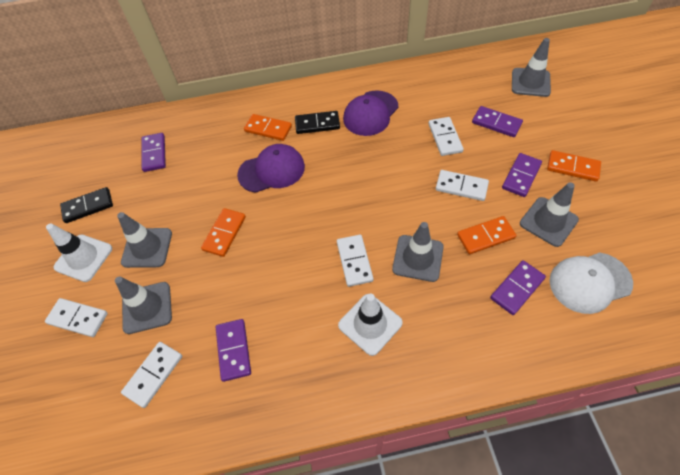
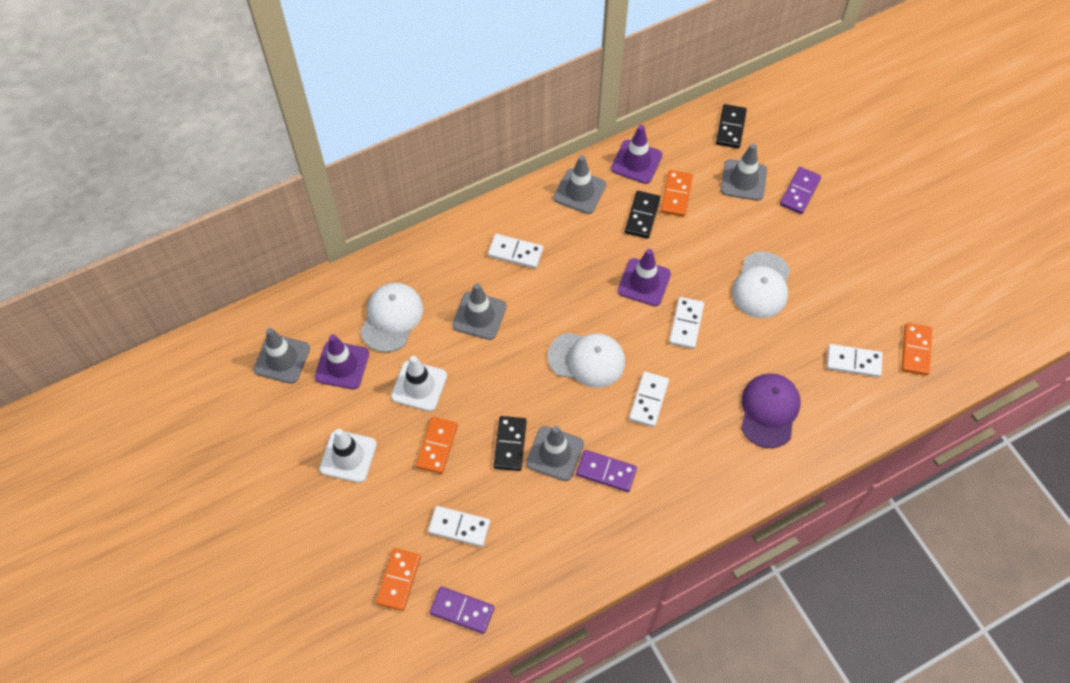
black domino: [60,187,113,223] [295,111,340,134] = 2 -> [494,416,527,471] [625,191,660,239] [716,104,747,148] = 3
purple cap: [237,144,305,193] [343,90,398,136] = 2 -> [741,373,800,448] = 1
purple domino: [142,133,166,172] [216,319,251,382] [472,106,523,137] [490,260,546,315] [502,153,542,197] = 5 -> [430,586,494,634] [576,450,637,492] [780,167,821,214] = 3
purple traffic cone: none = 0 -> [315,334,369,389] [611,125,662,184] [618,249,671,306] = 3
white cap: [550,252,633,314] = 1 -> [360,282,423,352] [548,332,625,388] [732,251,790,318] = 3

